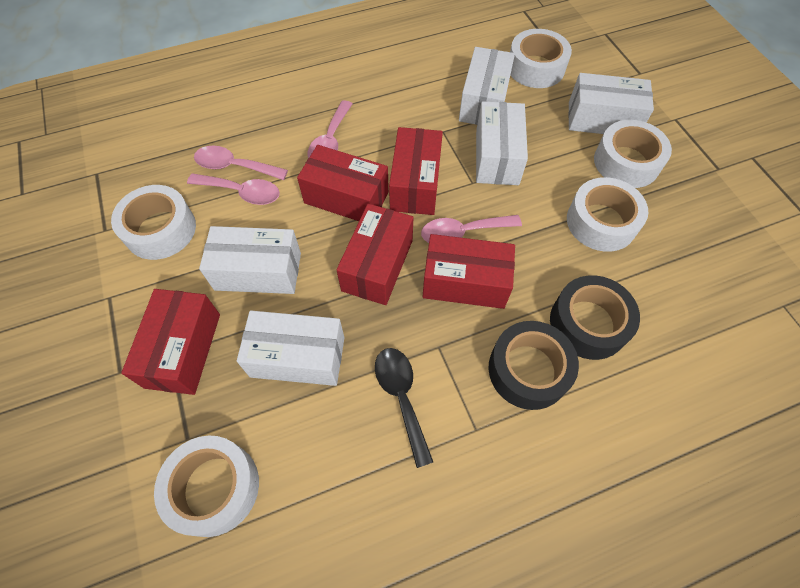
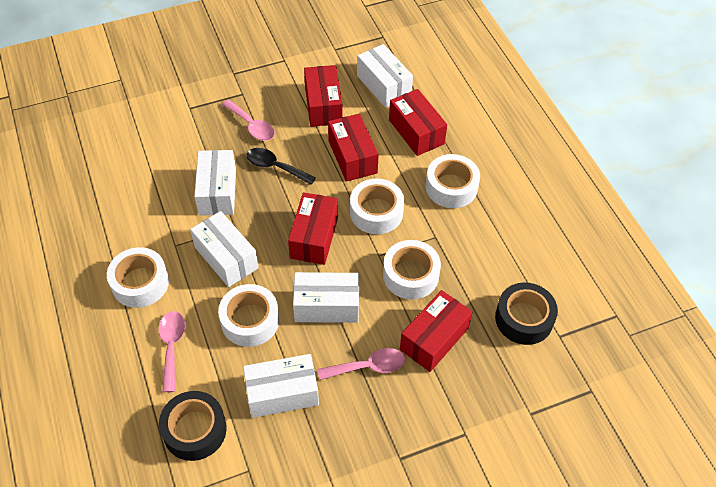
pink spoon: [187,173,280,205] [194,146,288,180] [308,100,353,158] [421,215,522,243] = 4 -> [158,311,185,392] [222,100,275,141] [317,348,405,380] = 3

